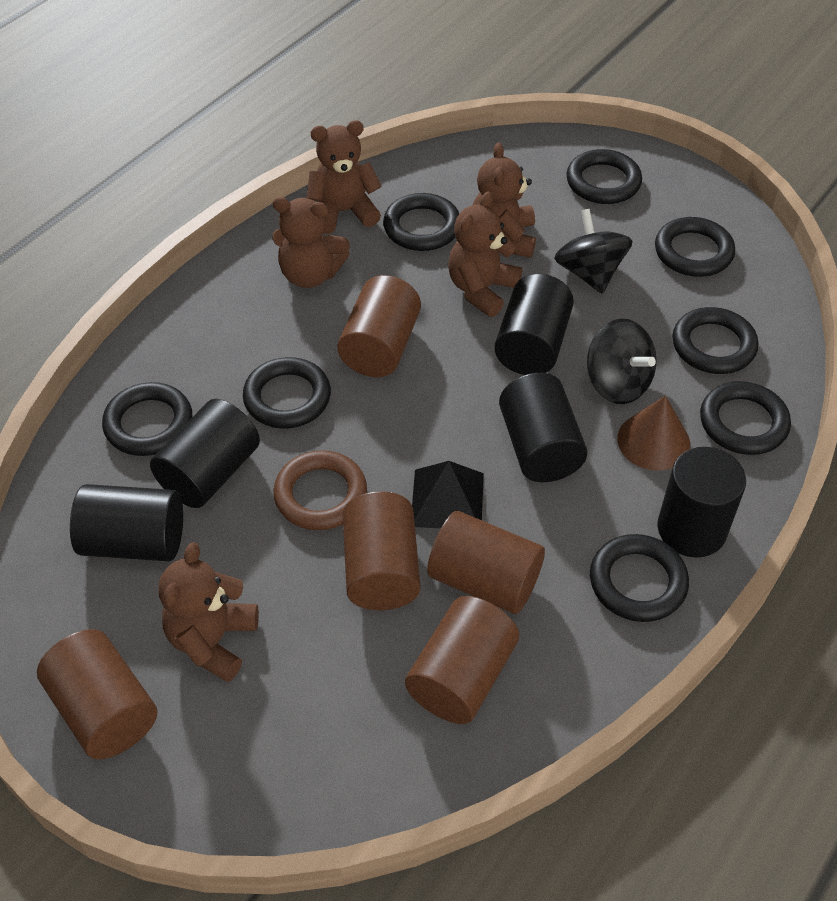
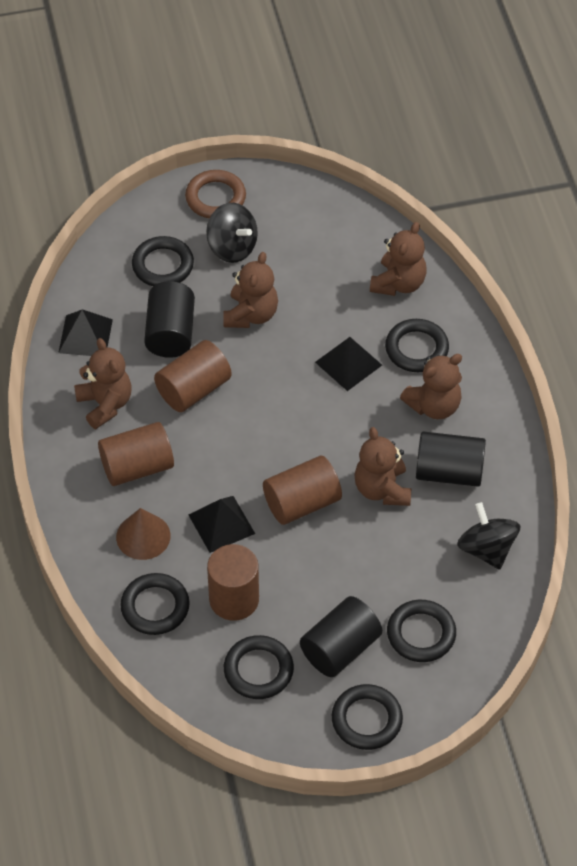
black cylinder: [70,484,183,561] [150,399,260,508] [494,274,574,375] [499,373,587,482] [658,447,746,558] = 5 -> [144,281,195,358] [300,596,382,677] [416,432,486,487] = 3
black pyramid: [412,461,484,528] = 1 -> [58,309,113,356] [189,496,255,553] [315,337,382,391] = 3
black ring: [102,382,192,456] [243,357,331,429] [383,193,459,251] [566,149,642,204] [590,534,689,622] [655,217,735,277] [672,307,758,374] [700,381,791,455] = 8 -> [120,573,190,635] [132,236,194,286] [224,635,294,699] [332,684,403,750] [385,319,449,372] [387,600,456,662] = 6
brown cylinder: [37,629,157,759] [337,275,421,377] [342,491,420,610] [405,596,519,724] [427,511,545,614] = 5 -> [98,422,174,486] [154,340,232,412] [207,544,259,621] [263,456,342,525] = 4

